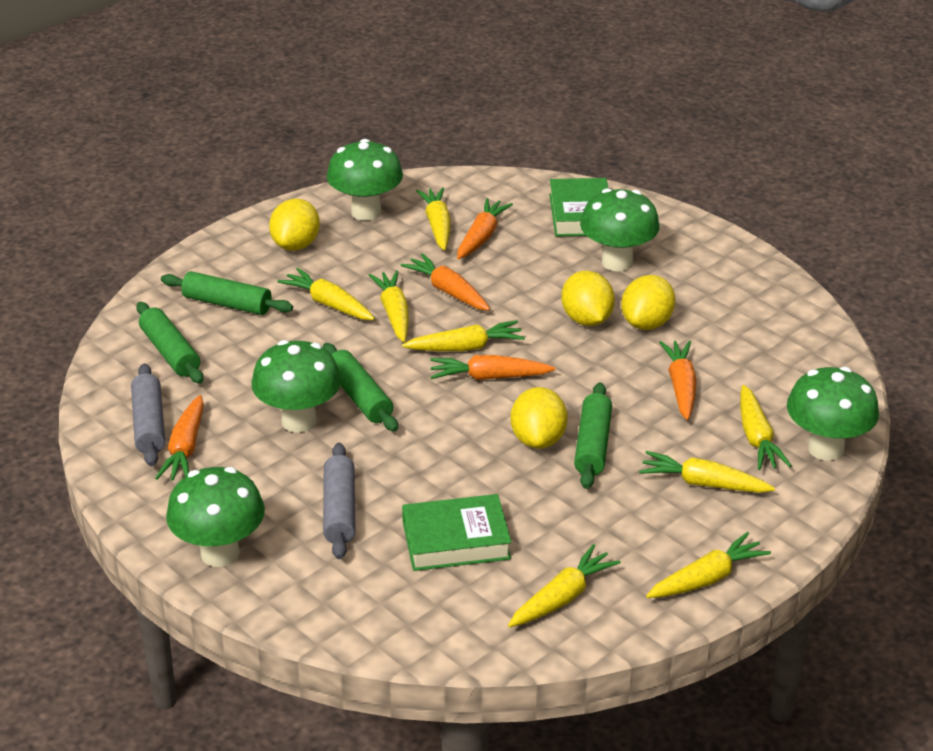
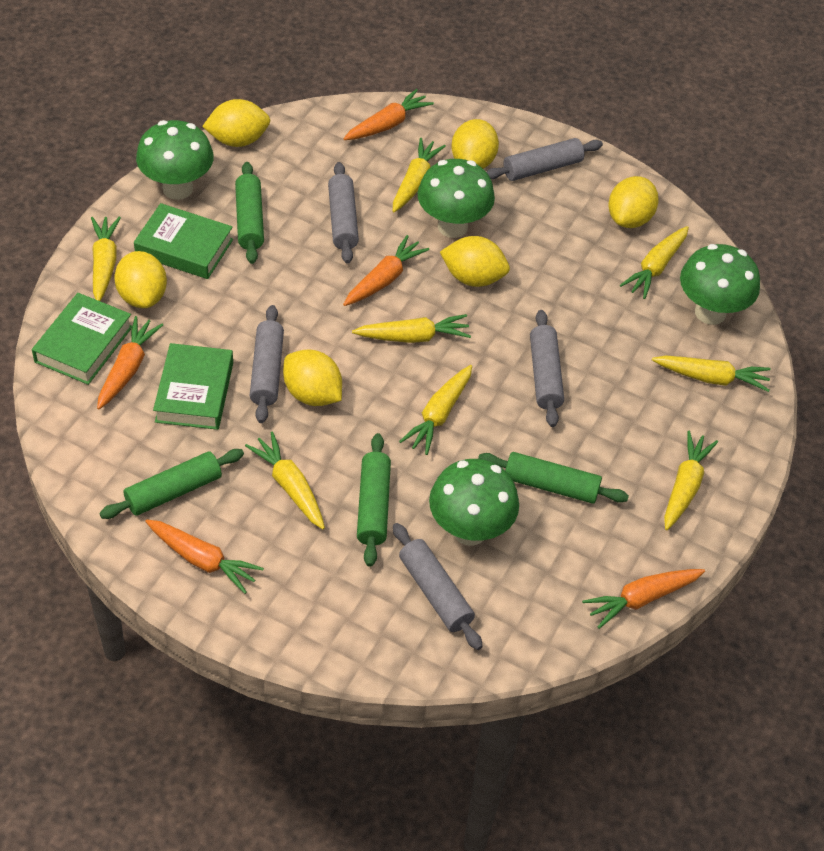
green book: [402,494,512,571] [549,178,608,237] = 2 -> [32,293,132,385] [134,203,233,279] [153,343,233,430] = 3
green mushroom: [166,467,265,567] [252,340,341,433] [327,139,403,221] [580,188,660,271] [787,367,879,461] = 5 -> [136,120,214,200] [418,159,495,238] [429,459,519,546] [680,244,760,325] = 4
grey rolling pin: [131,364,165,466] [323,443,355,559] = 2 -> [250,305,284,423] [328,162,359,264] [393,523,483,650] [486,138,603,181] [530,310,564,427] = 5
yellow lemon: [269,199,320,251] [510,387,568,449] [561,271,615,326] [621,275,675,330] = 4 -> [114,251,167,308] [202,99,270,147] [283,350,342,406] [440,236,510,287] [451,119,499,169] [608,176,659,228] = 6

